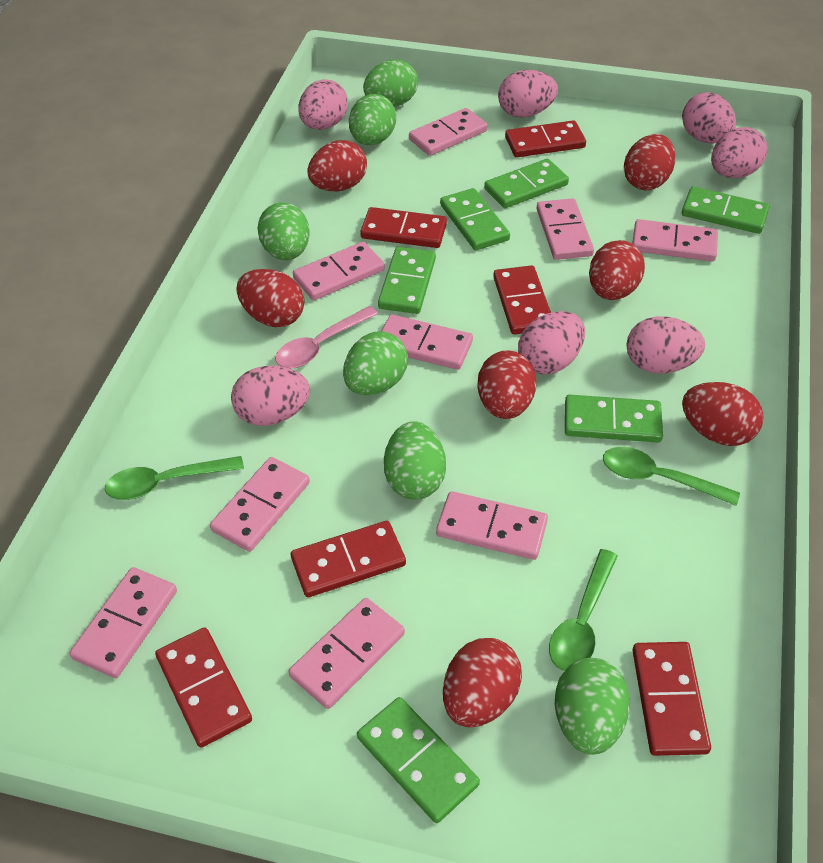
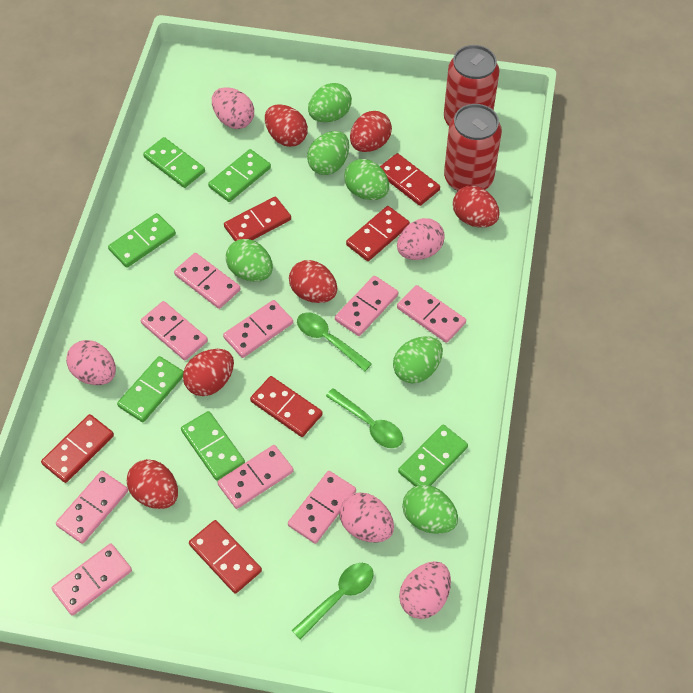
pink egg: [231,366,310,426] [298,79,348,130] [498,70,558,118] [518,311,585,375] [626,316,705,374] [682,92,736,144] [711,127,768,178] = 7 -> [66,340,116,385] [212,87,254,129] [340,493,394,543] [397,218,445,260] [399,561,451,619] = 5
pink spoon: [275,306,378,368] = 1 -> none = 0
red can: none = 0 -> [444,45,500,126] [444,104,502,191] = 2
red egg: [236,269,304,327] [307,140,367,192] [443,638,522,727] [477,350,536,419] [589,240,645,300] [624,134,676,190] [682,382,764,446] = 7 -> [127,459,178,509] [183,349,234,396] [265,104,308,147] [289,260,337,303] [350,111,392,152] [453,186,500,227] = 6

